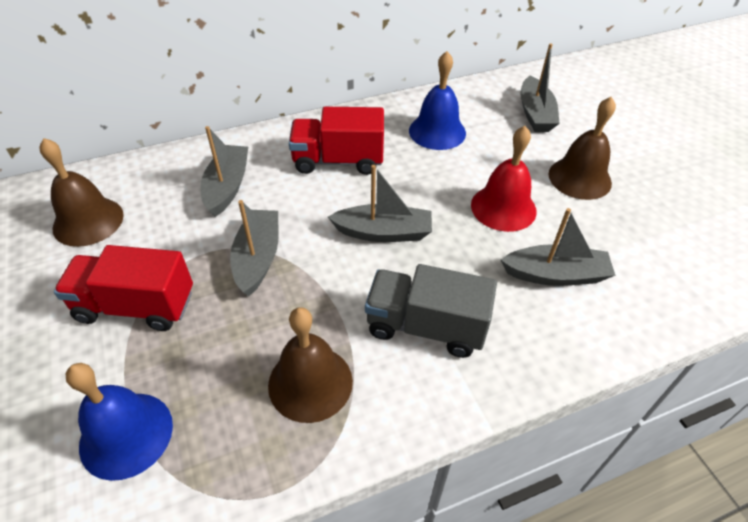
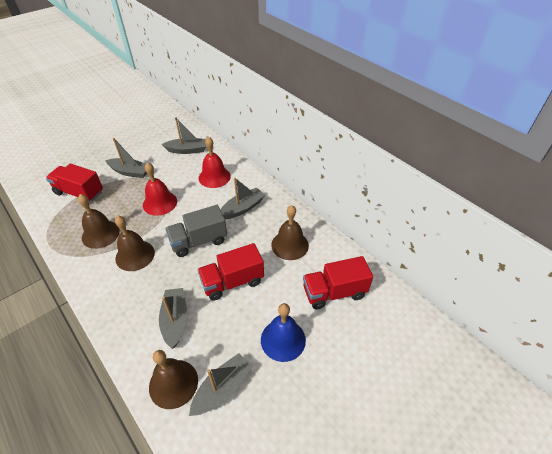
blue bell: [66,363,173,481] [409,51,466,150] = 2 -> [261,303,306,362] = 1
brown bell: [39,138,124,247] [268,307,353,423] [549,97,616,200] = 3 -> [78,194,120,249] [115,216,155,271] [149,350,198,409] [271,205,309,260] = 4
red bell: [471,126,537,232] = 1 -> [143,162,177,216] [199,137,231,188] = 2
red truck: [54,245,193,331] [289,107,384,175] = 2 -> [46,164,103,202] [197,243,264,300] [303,256,373,309] = 3

